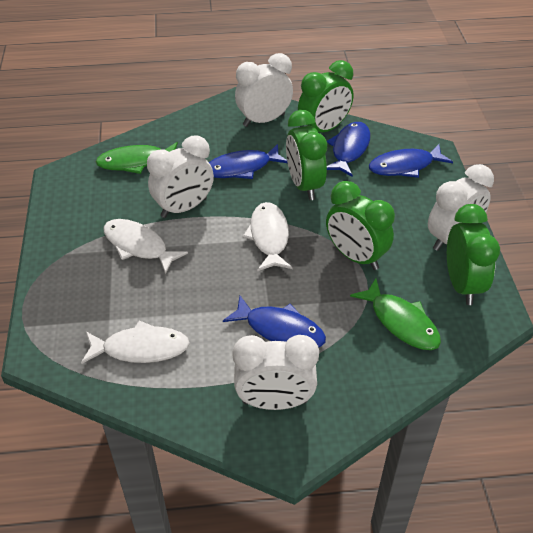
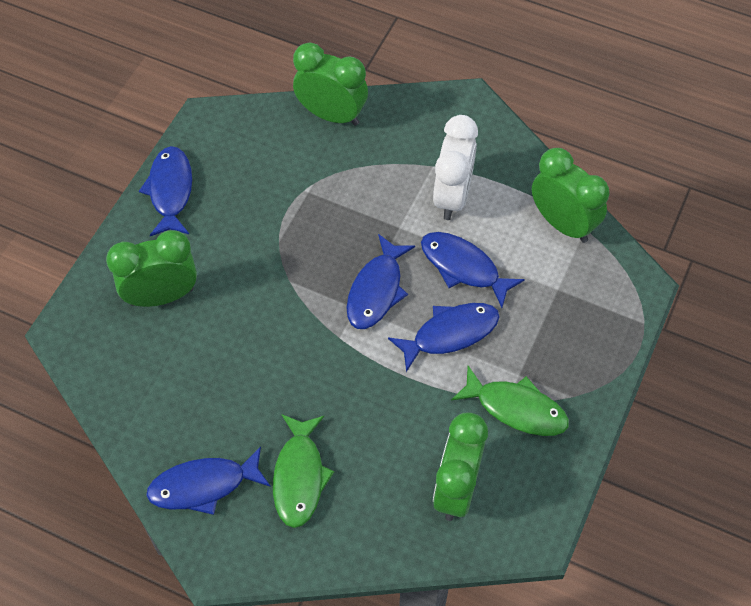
blue fish: [209,144,287,179] [223,296,326,347] [327,122,370,177] [369,144,453,178] = 4 -> [139,146,192,236] [146,446,271,515] [346,234,415,329] [388,303,500,372] [421,232,525,308] = 5
white clock: [147,135,214,218] [233,335,319,410] [235,53,293,127] [428,164,494,251] = 4 -> [433,115,478,220] = 1
white fish: [81,320,190,364] [104,219,188,274] [243,202,292,271] = 3 -> none = 0

